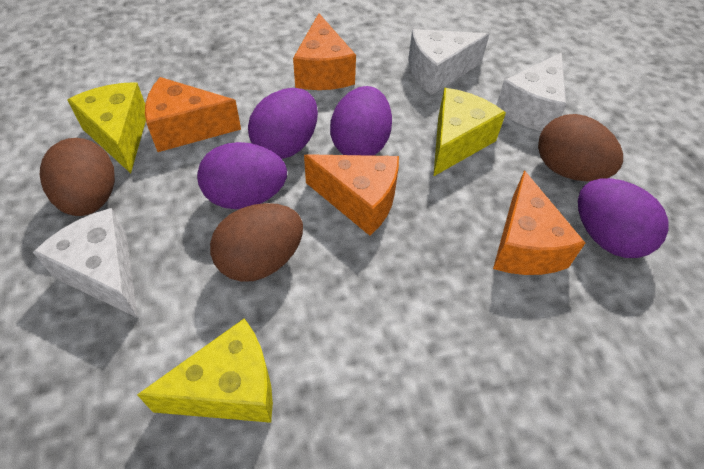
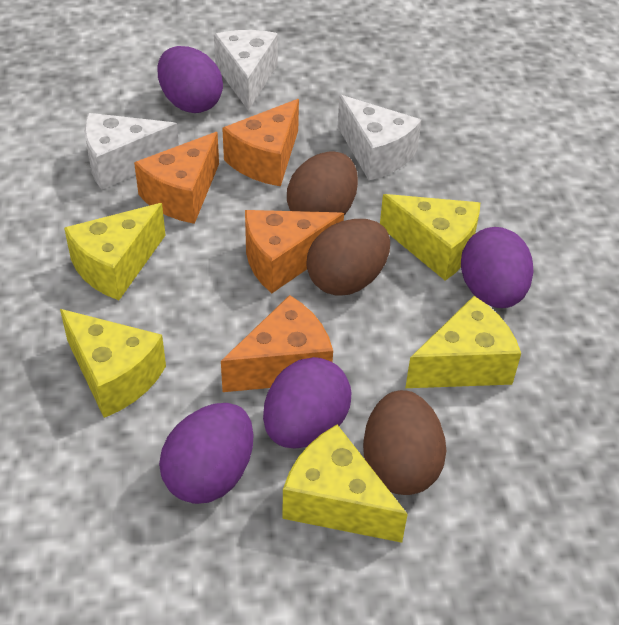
yellow cheese: [67,82,146,173] [137,318,273,423] [433,88,506,177] = 3 -> [60,309,166,418] [64,203,166,300] [282,425,408,543] [380,194,480,281] [405,296,521,388] = 5

